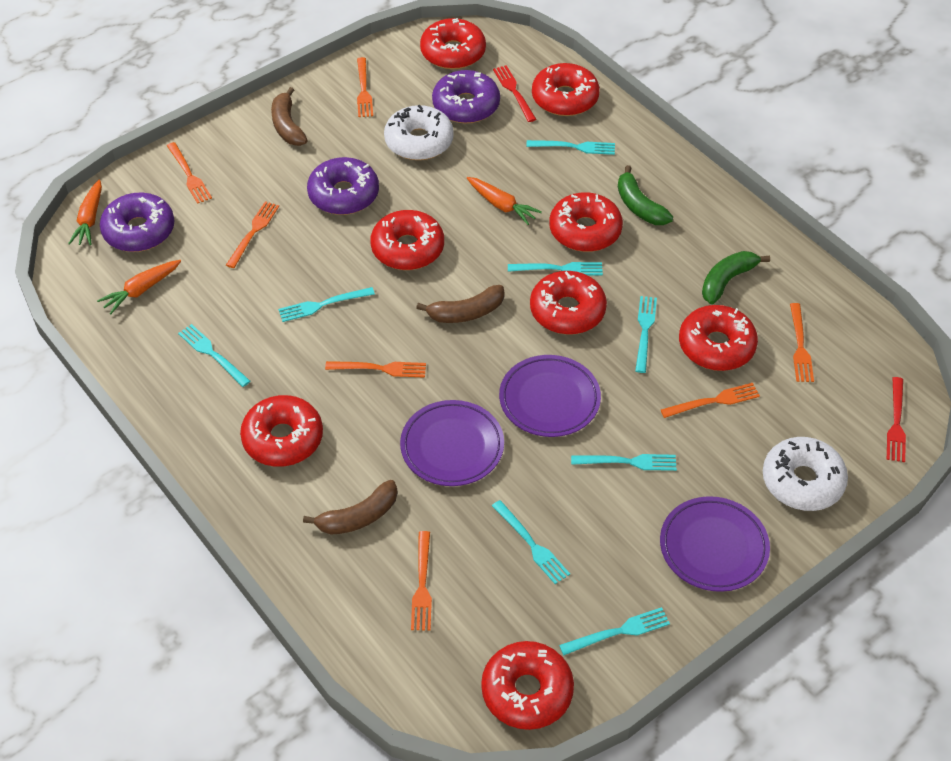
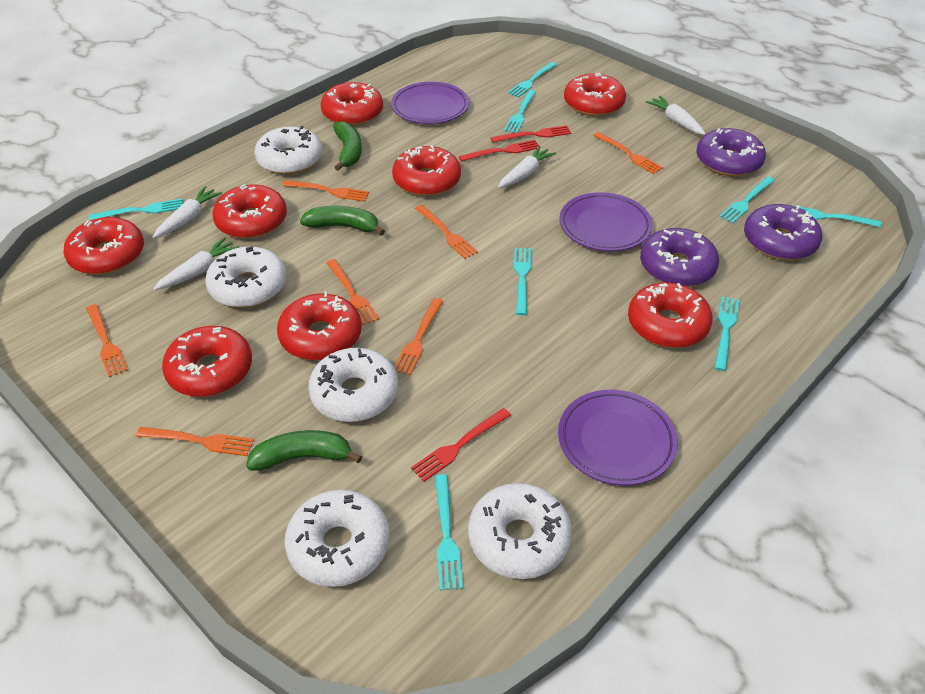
brown banana: [271,87,307,146] [303,480,397,535] [416,285,504,323] = 3 -> none = 0
green banana: [618,165,673,225] [702,251,770,304] = 2 -> [246,430,362,471] [300,206,385,236] [333,121,362,171] = 3
orange carrot: [68,180,102,245] [97,260,181,314] [467,177,542,225] = 3 -> none = 0
red fork: [493,65,536,122] [887,377,906,462] = 2 -> [411,408,511,481] [459,140,539,162] [491,125,571,142] = 3
white carrot: none = 0 -> [153,186,222,238] [153,237,240,290] [498,146,556,188] [646,96,706,135] = 4
white donut: [384,105,454,160] [763,437,848,511] = 2 -> [205,246,286,308] [254,126,322,175] [285,490,390,587] [308,348,398,422] [468,483,572,579] = 5

